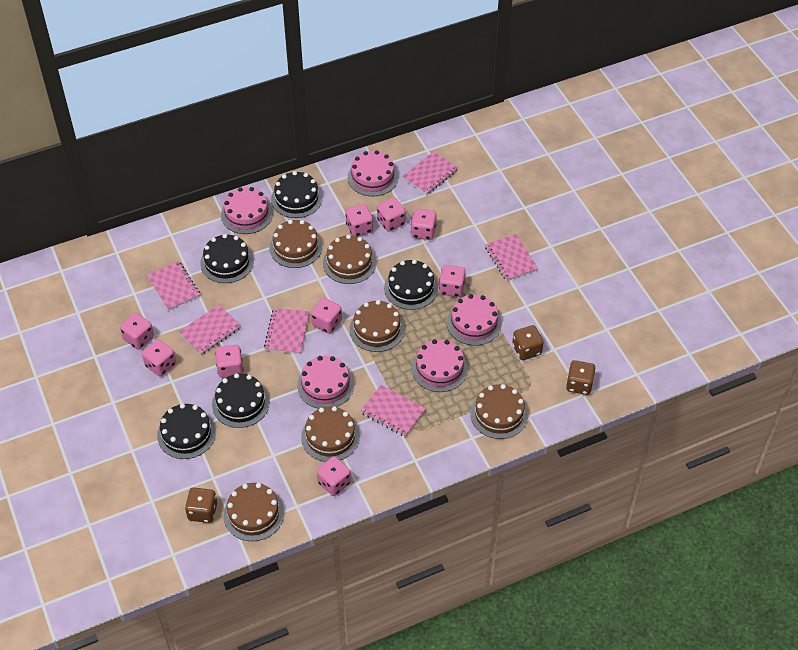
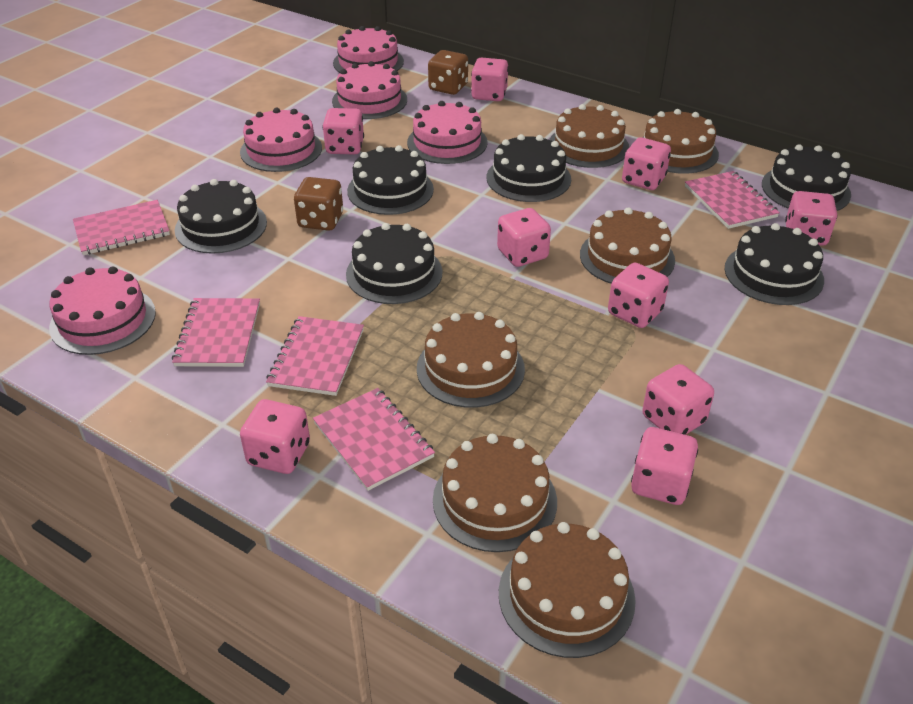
black cake: [157,403,216,459] [200,234,254,283] [212,373,270,428] [271,171,323,218] [384,260,438,310] = 5 -> [175,179,267,254] [346,223,443,304] [347,145,434,215] [486,134,571,202] [725,223,824,305] [762,144,851,211] = 6
brown dice: [185,488,217,523] [512,325,544,360] [566,360,595,395] = 3 -> [294,177,343,231] [428,50,468,95] = 2
pink notebook: [147,261,200,311] [179,305,241,355] [264,308,309,354] [360,385,426,437] [402,151,458,195] [485,234,538,281] = 6 -> [73,200,170,255] [172,298,260,367] [266,316,364,396] [313,388,435,491] [685,171,780,229] = 5

